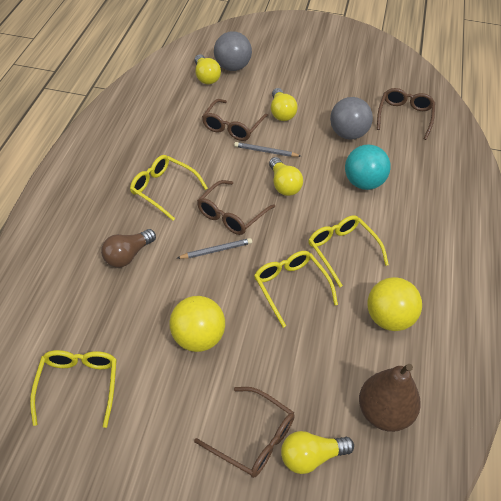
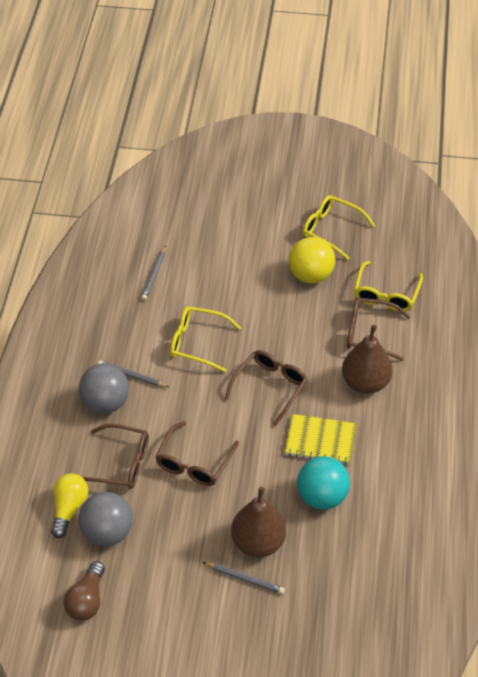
brown pear: [359,364,421,432] = 1 -> [231,487,286,557] [342,325,393,394] = 2
grey pencil: [177,238,252,259] [234,142,301,157] = 2 -> [98,360,169,387] [141,245,166,300] [203,562,285,594] = 3
yellow ball: [169,296,225,352] [367,277,422,331] = 2 -> [289,237,335,283] = 1
yellow glasses: [30,350,117,428] [130,155,208,221] [254,251,338,328] [308,215,389,287] = 4 -> [170,306,241,372] [303,195,375,260] [354,261,423,312] = 3
yellow light bulb: [194,54,221,84] [269,157,303,196] [271,88,298,121] [281,431,354,474] = 4 -> [51,474,88,538] = 1
yellow notebook: none = 0 -> [284,414,357,465] = 1

